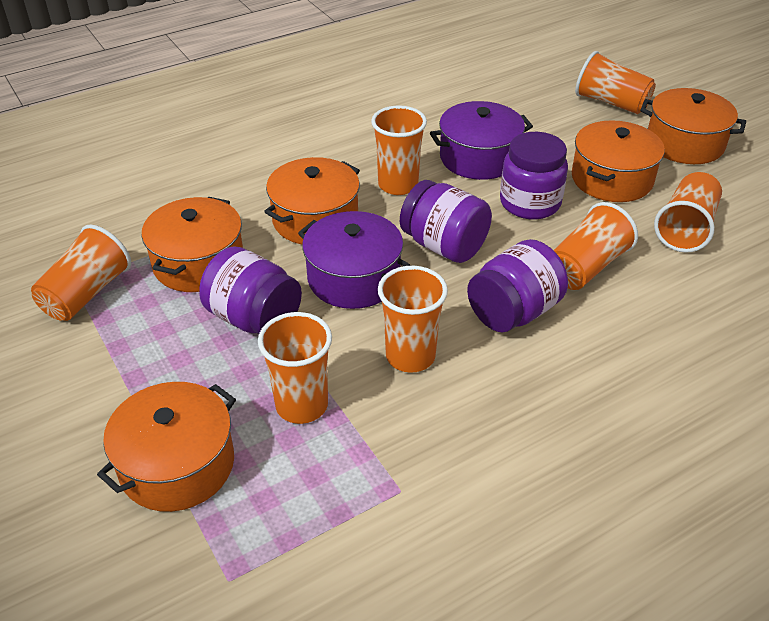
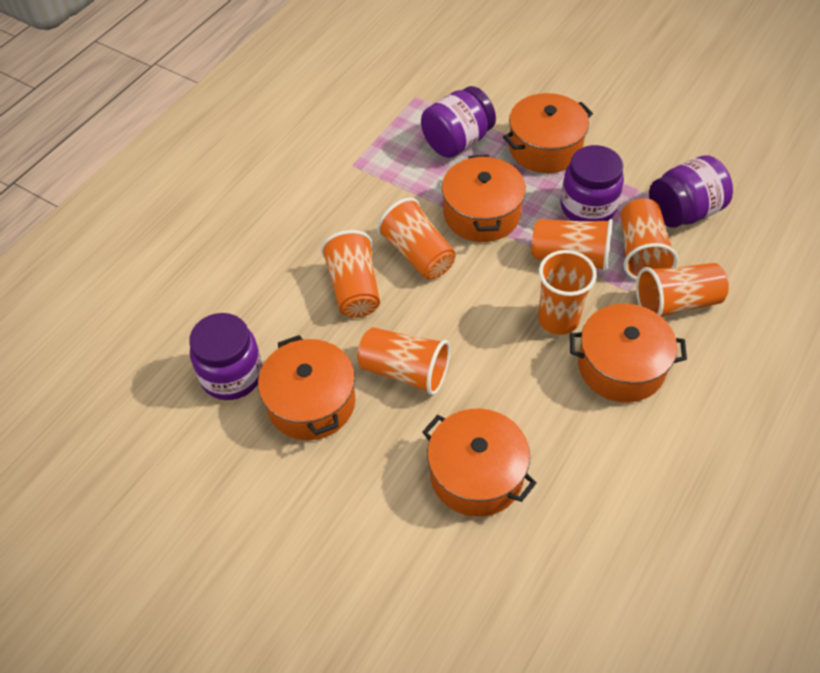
purple pot: [298,211,410,309] [430,101,533,180] = 2 -> none = 0

